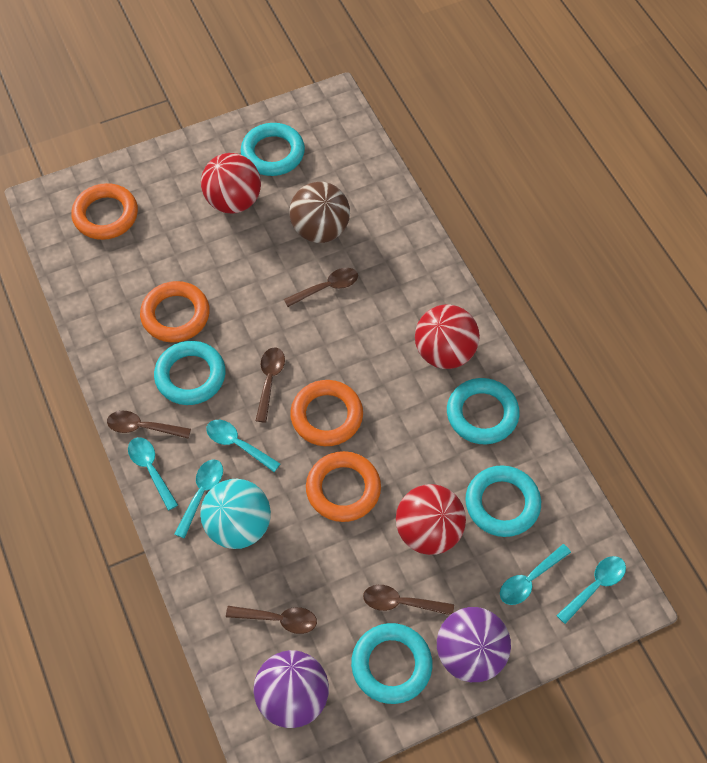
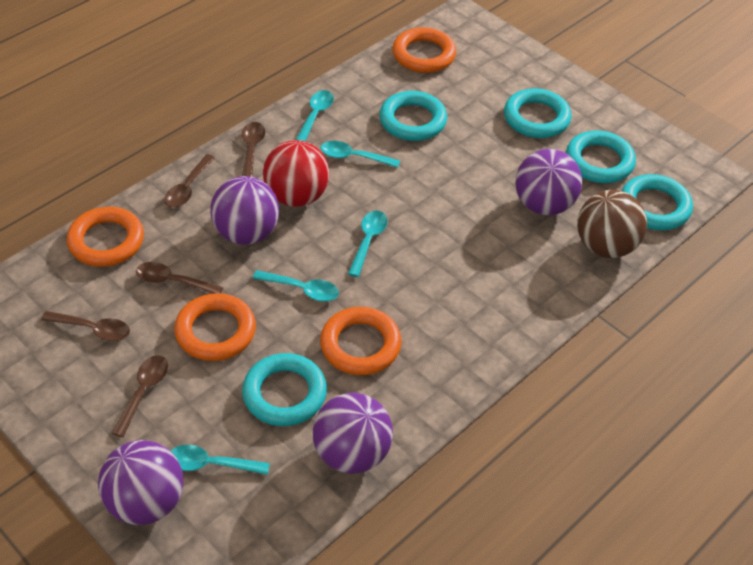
purple ball: [253,650,329,728] [437,607,511,682] = 2 -> [98,440,184,525] [210,176,279,245] [313,393,393,474] [515,149,582,215] = 4
red ball: [201,153,261,214] [396,484,466,555] [415,305,480,369] = 3 -> [263,140,329,207] = 1
turquoise ball: [200,479,271,549] = 1 -> none = 0

